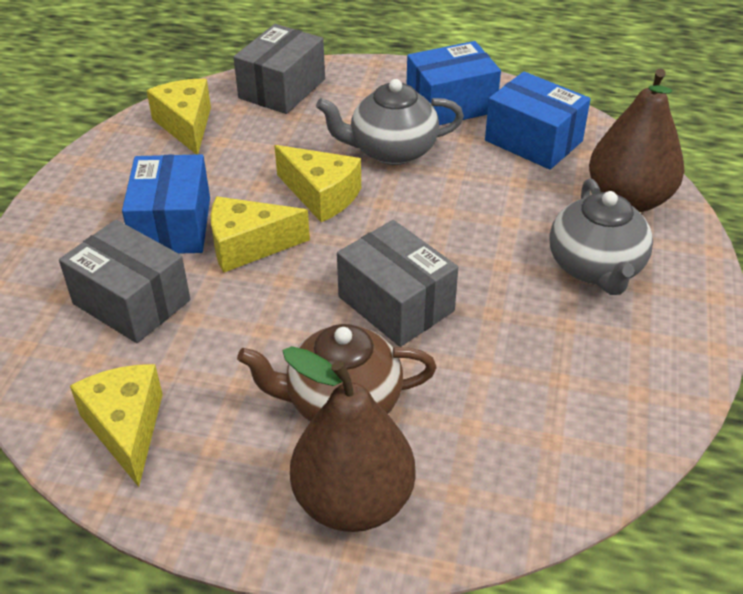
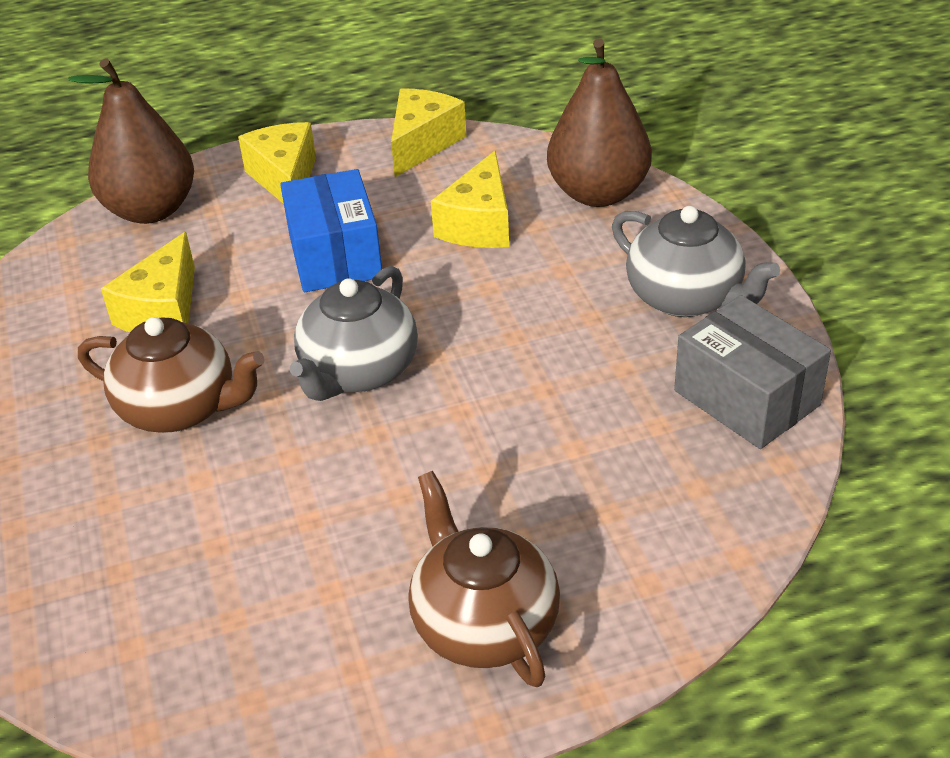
blue box: [122,154,210,254] [407,41,501,125] [485,72,591,170] = 3 -> [280,169,382,292] = 1
brown teapot: [237,324,437,422] = 1 -> [78,317,265,433] [408,471,560,687] = 2
grey box: [59,220,190,343] [233,24,325,114] [337,220,458,347] = 3 -> [674,295,831,449] = 1

